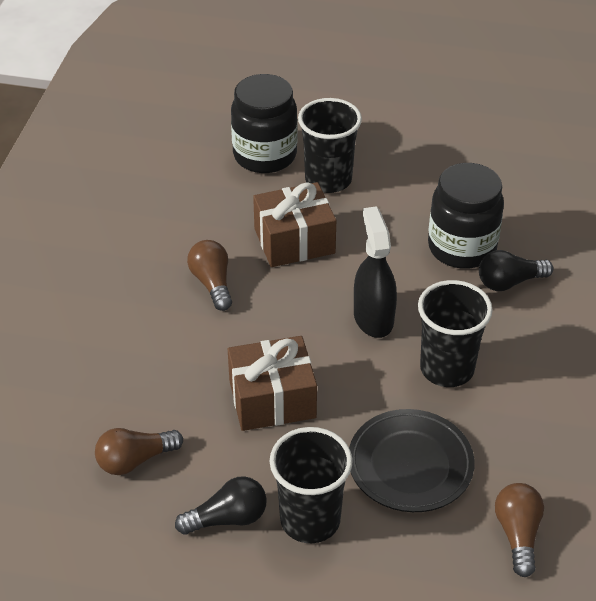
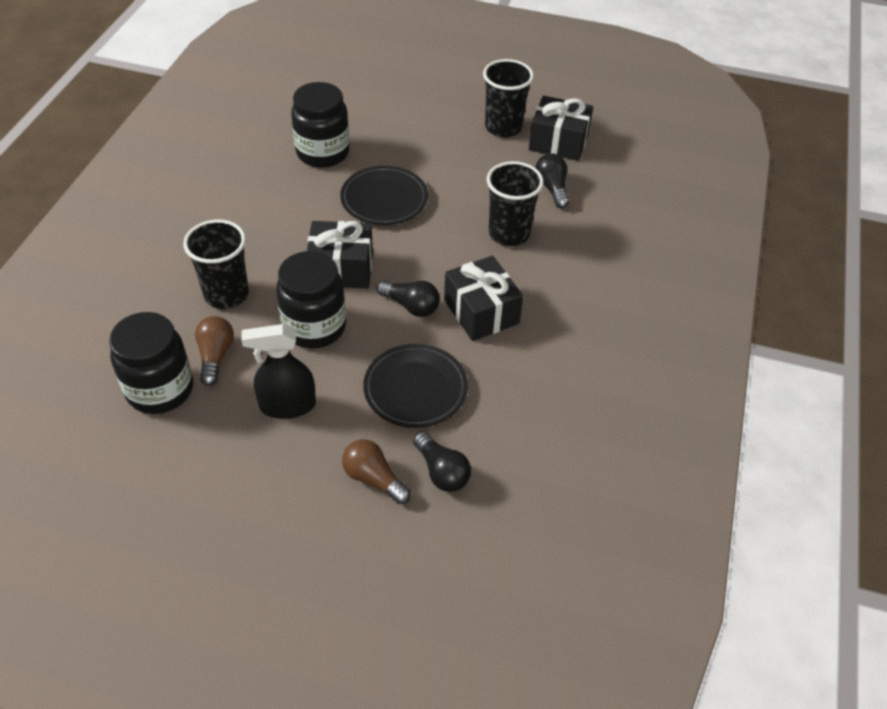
black gift: none = 0 -> [307,221,373,288] [444,256,523,341] [529,96,593,161] = 3
black jar: [231,74,297,173] [428,163,504,269] = 2 -> [109,312,193,414] [276,251,346,349] [291,82,350,168] = 3
black light bulb: [175,476,267,535] [479,250,553,291] = 2 -> [377,280,440,317] [413,432,471,492] [535,153,569,208] = 3
black plate: [349,409,475,512] = 1 -> [340,166,428,225] [363,344,468,428] = 2
brown gift: [228,336,317,431] [253,182,336,267] = 2 -> none = 0
brown light bulb: [95,428,183,475] [187,240,232,311] [495,483,544,577] = 3 -> [195,316,234,386] [342,439,411,504] = 2

